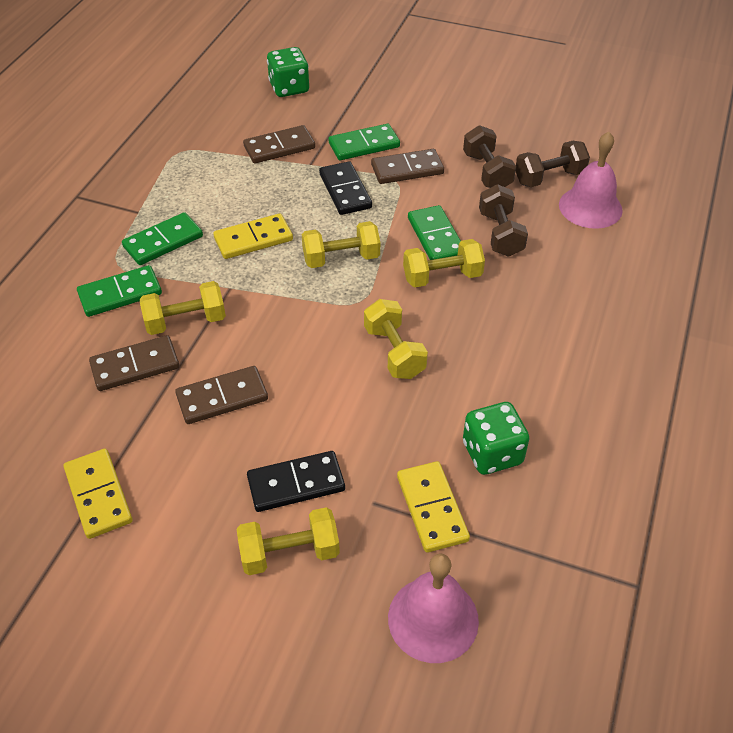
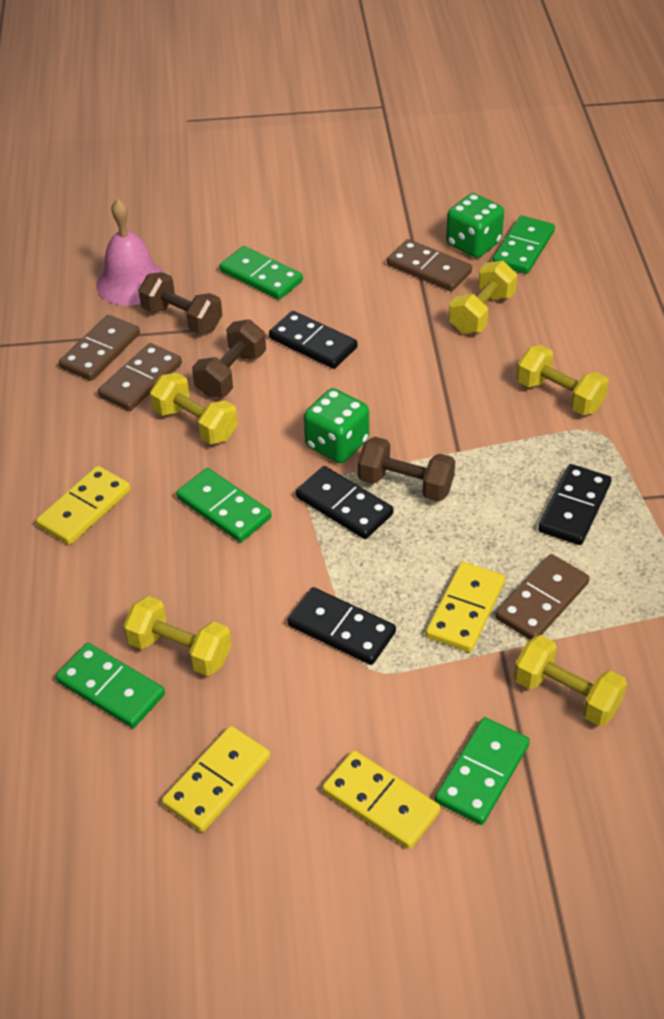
black domino: [247,451,345,512] [319,161,372,215] = 2 -> [269,311,357,369] [288,587,396,665] [296,466,393,539] [538,464,611,545] = 4
green domino: [77,265,162,317] [122,212,203,265] [329,124,400,160] [408,205,461,260] = 4 -> [55,643,165,728] [176,468,271,542] [220,246,303,300] [435,717,530,825] [492,215,555,274] = 5
pink bell: [388,553,479,663] [559,132,623,229] = 2 -> [96,199,164,306] = 1
yellow domino: [64,449,133,539] [213,213,293,259] [397,461,470,553] = 3 -> [36,466,131,545] [162,726,270,832] [322,750,441,849] [426,562,505,652] = 4

